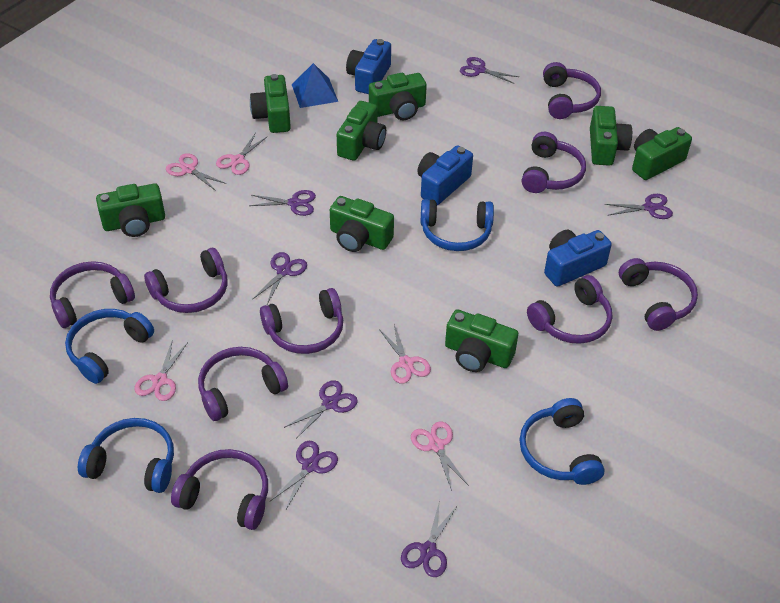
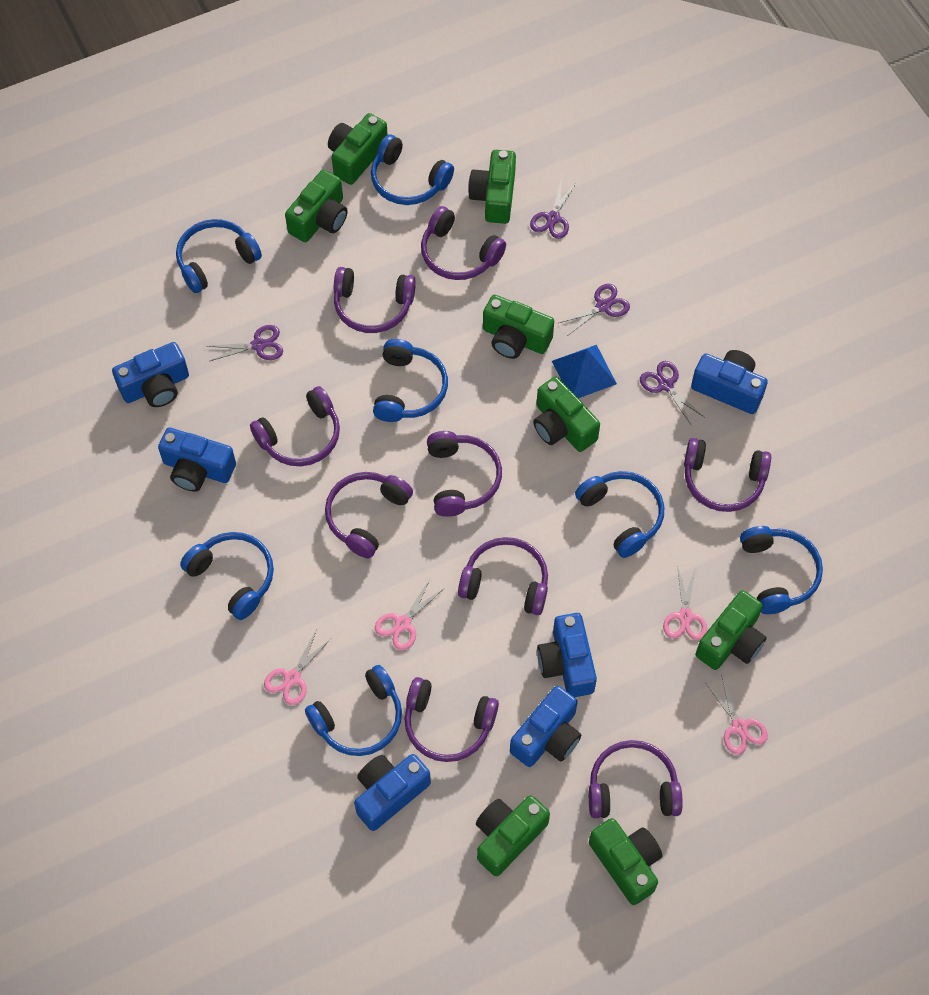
blue camera: [346,39,391,94] [418,145,473,205] [544,230,612,287] = 3 -> [112,342,189,407] [158,428,236,492] [354,754,431,831] [510,686,581,767] [537,613,597,697] [691,350,768,414] = 6
blue headphones: [65,309,154,384] [78,418,174,493] [421,199,494,251] [520,398,605,485] = 4 -> [176,219,262,293] [180,532,274,620] [305,665,402,756] [371,134,454,205] [373,339,448,422] [575,471,664,558] [740,526,823,614] = 7
pink scissors: [134,339,188,401] [166,153,226,191] [216,133,268,175] [379,324,431,384] [411,421,469,491] = 5 -> [264,629,332,705] [375,579,445,650] [663,565,707,640] [705,674,768,755] = 4
purple scissors: [249,190,316,216] [252,252,307,304] [270,441,338,511] [284,380,358,439] [401,500,458,577] [460,57,519,84] [604,194,673,219] = 7 -> [207,325,283,361] [530,178,577,239] [557,284,630,336] [640,361,705,426] = 4

